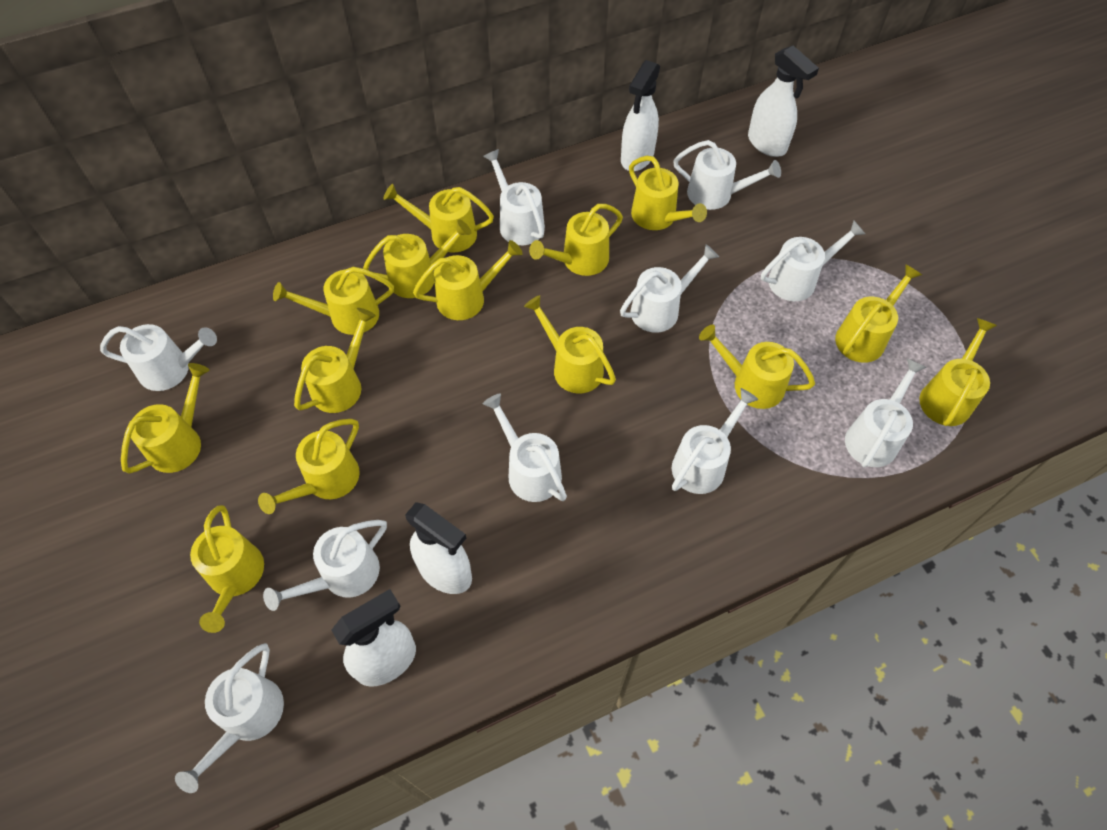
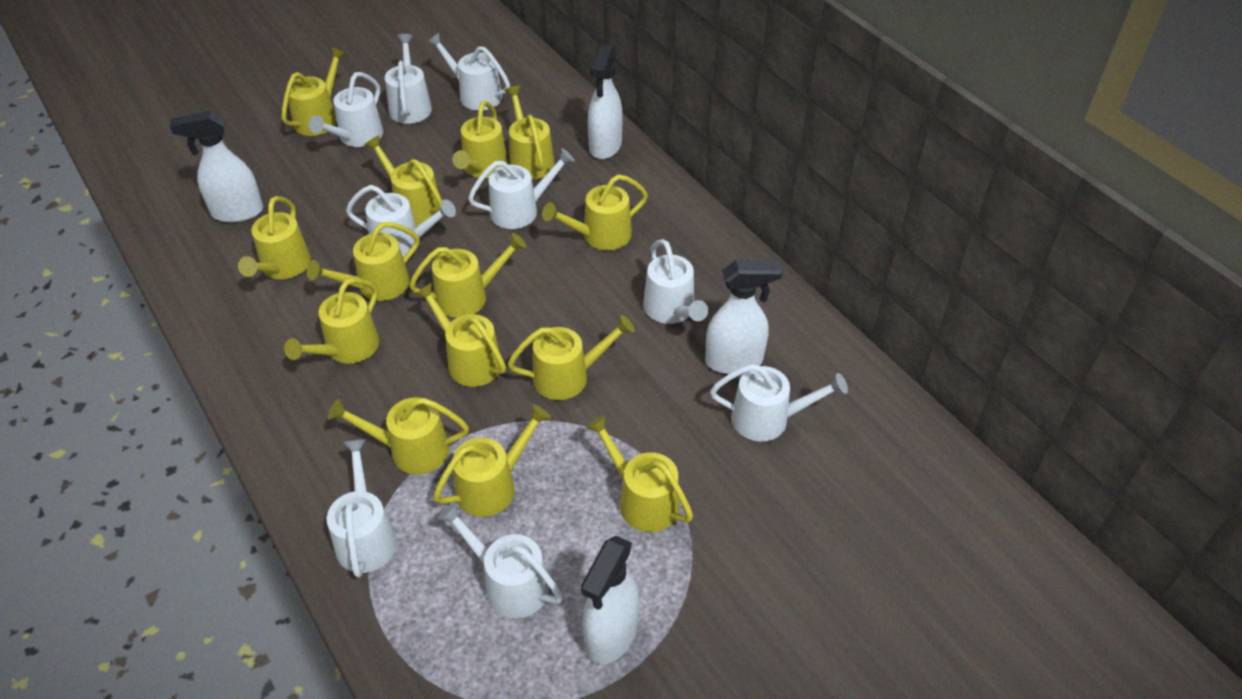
white watering can: [100,324,217,391] [175,643,284,793] [263,520,387,611] [483,149,545,245] [483,393,567,502] [620,244,719,333] [672,388,759,494] [673,140,781,210] [761,221,865,301] [845,358,927,467] = 10 -> [309,72,383,147] [327,439,397,578] [346,185,456,257] [385,34,432,124] [427,33,510,111] [438,502,563,618] [468,148,575,229] [643,239,708,324] [710,364,848,441] = 9

